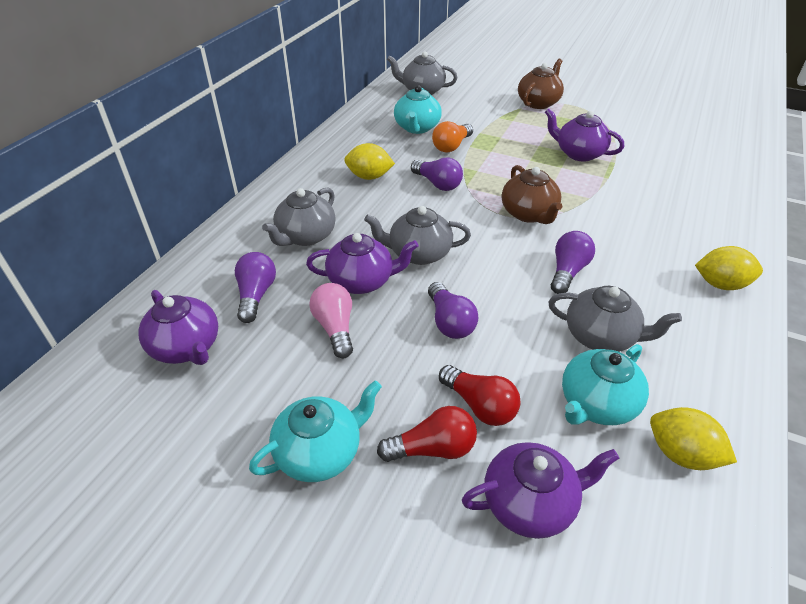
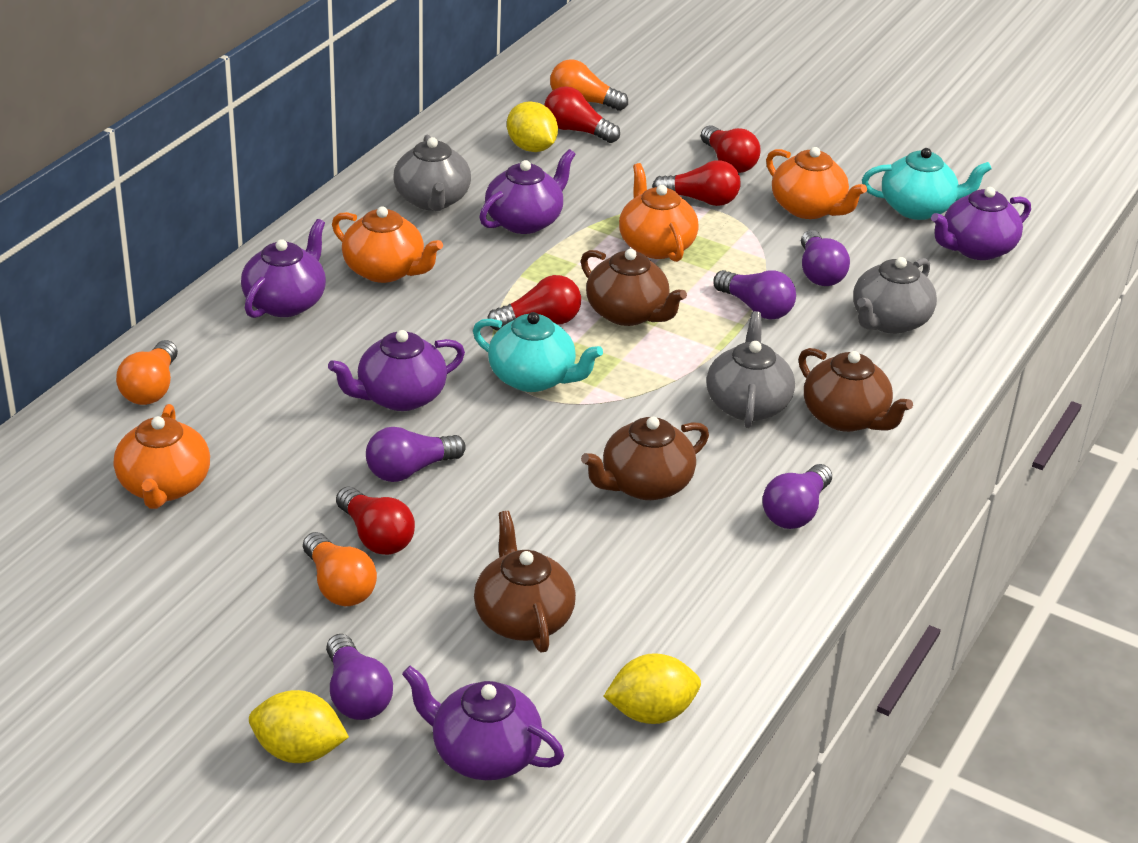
brown teapot: [502,165,562,224] [518,58,564,109] = 2 -> [474,511,576,652] [581,249,687,326] [581,417,709,500] [798,348,913,432] = 4
grey teapot: [262,188,336,246] [364,206,471,265] [387,51,457,95] [548,286,682,352] = 4 -> [393,135,471,211] [706,311,795,428] [853,257,937,334] = 3
orange light bulb: [432,121,473,152] = 1 -> [116,340,178,405] [303,532,377,606] [550,59,628,111] = 3
orange teapot: none = 0 -> [114,404,210,509] [332,206,443,283] [619,163,698,262] [766,147,867,219] = 4
pink light bulb: [309,283,353,358] = 1 -> none = 0
purple light bulb: [235,252,276,323] [411,157,463,191] [428,282,479,339] [551,231,595,294] = 4 -> [326,634,393,720] [366,427,466,482] [713,270,796,320] [762,464,832,529] [801,230,850,286] = 5
purple teapot: [138,290,218,365] [306,233,418,294] [462,442,619,539] [545,108,624,161] = 4 -> [241,219,326,318] [328,330,465,411] [402,666,564,780] [479,149,576,234] [931,187,1031,260] = 5
red light bulb: [377,406,477,462] [439,365,521,426] = 2 -> [336,486,415,555] [487,275,581,331] [544,86,620,143] [652,160,740,206] [701,126,761,173] = 5
turquoise teapot: [249,380,382,482] [394,85,442,134] [562,344,649,425] = 3 -> [473,312,603,392] [862,148,992,220] = 2

